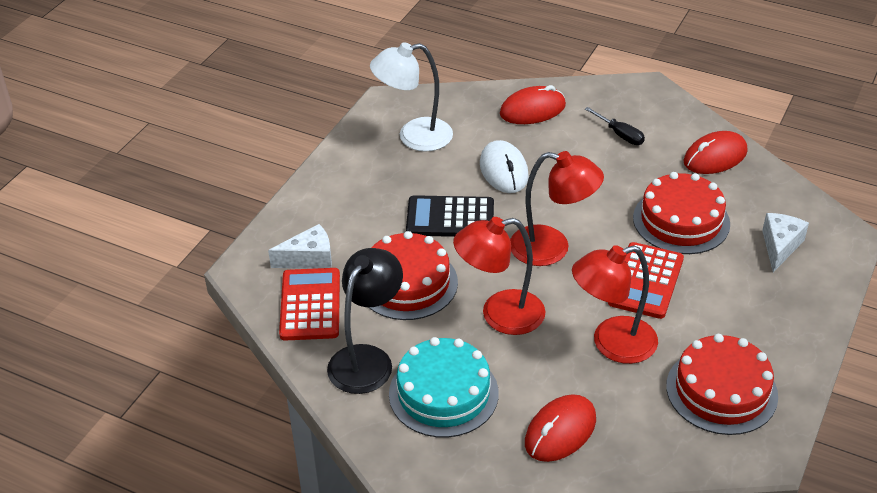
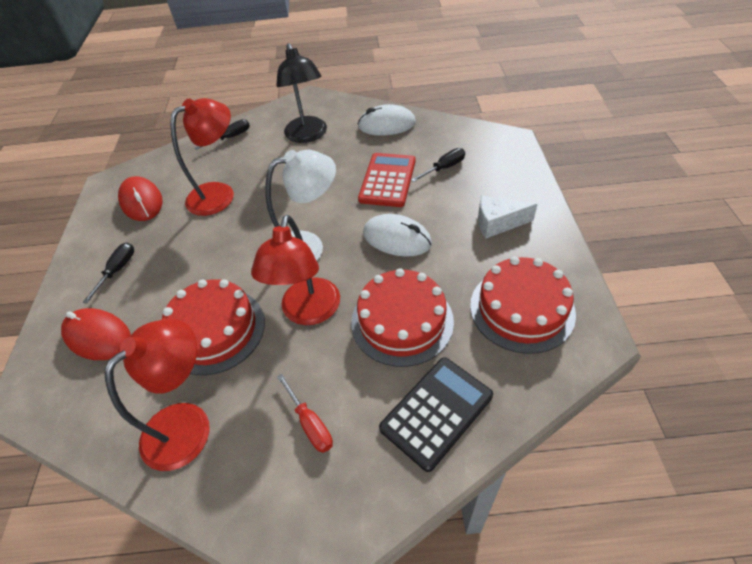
black screwdriver: [585,107,645,145] = 1 -> [83,242,134,304] [195,119,250,150] [411,148,465,182] = 3
red calculator: [279,268,340,341] [608,242,684,319] = 2 -> [358,153,415,207] = 1
red mouse: [500,85,566,124] [525,394,596,462] [684,131,748,174] = 3 -> [61,308,131,360] [118,176,163,221] = 2
red screwdriver: none = 0 -> [277,374,333,453] = 1
turquoise cake: [389,337,499,438] = 1 -> none = 0
white cheese: [268,224,332,269] [762,213,809,272] = 2 -> [478,196,538,238] = 1
white mouse: [480,140,529,193] = 1 -> [358,104,416,136] [363,214,432,257] = 2

